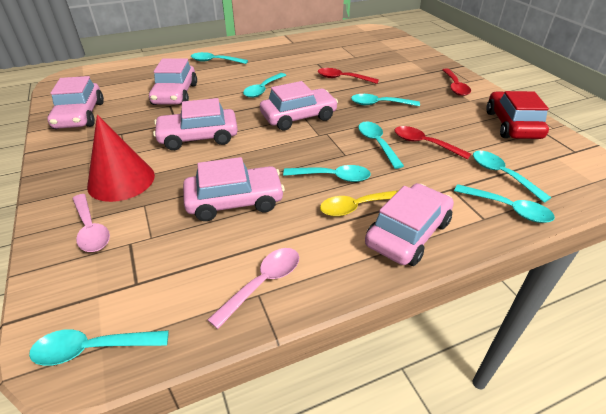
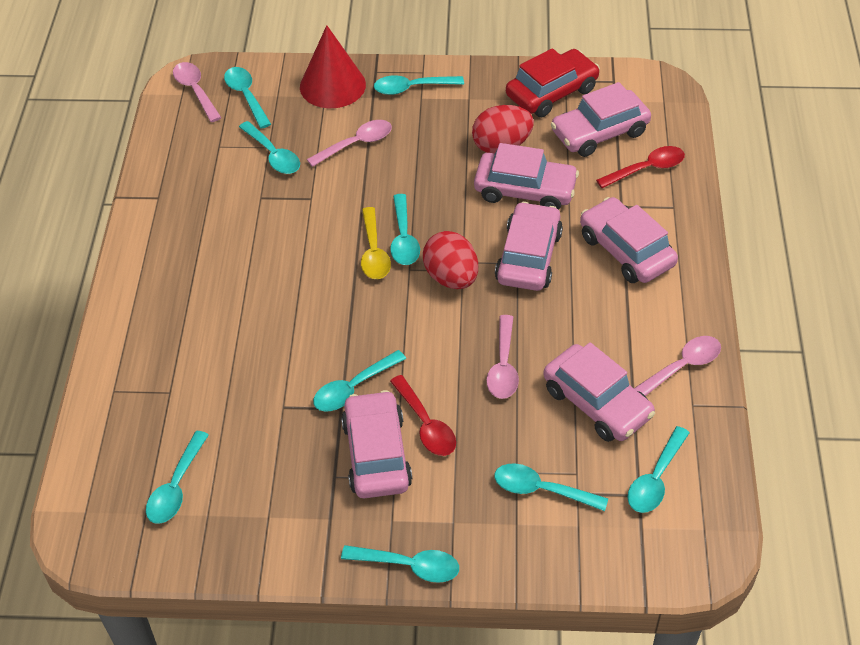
pink spoon: [72,194,110,252] [207,248,299,329] = 2 -> [173,62,222,122] [307,120,392,167] [486,315,519,399] [634,336,721,396] = 4
red egg: none = 0 -> [423,231,478,289] [472,105,534,154] = 2
red spoon: [318,68,379,84] [394,126,471,160] [442,68,471,96] = 3 -> [390,375,456,456] [596,146,685,188] = 2
turquoise spoon: [29,329,169,366] [191,52,248,64] [243,73,286,98] [283,165,371,182] [351,94,420,106] [358,121,404,169] [454,184,555,223] [473,151,551,202] = 8 -> [146,431,209,524] [224,67,271,129] [239,121,300,174] [313,350,406,412] [341,545,459,583] [374,75,464,95] [390,194,420,265] [494,463,608,511] [628,426,690,513] = 9

